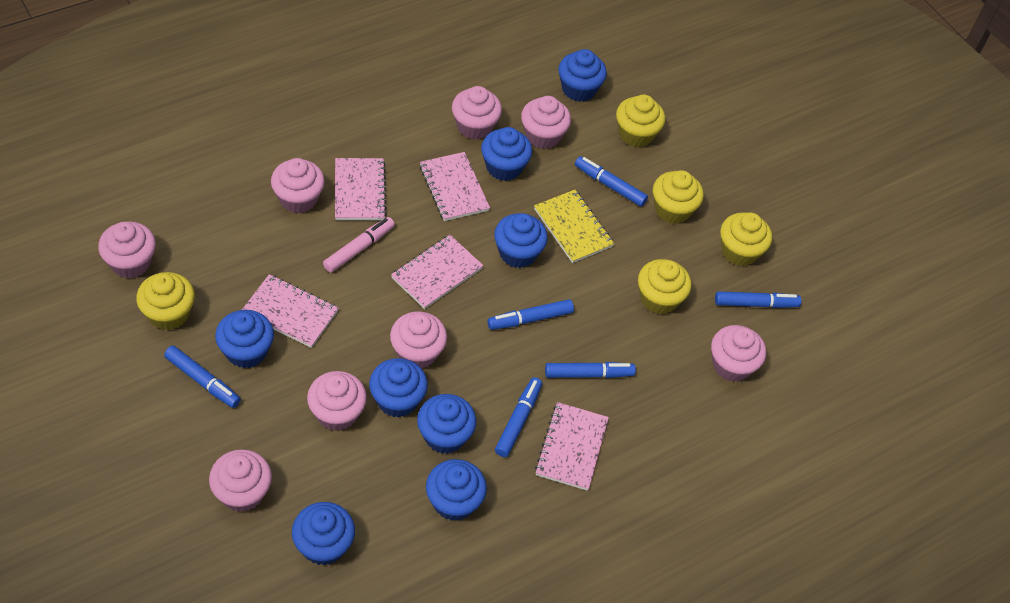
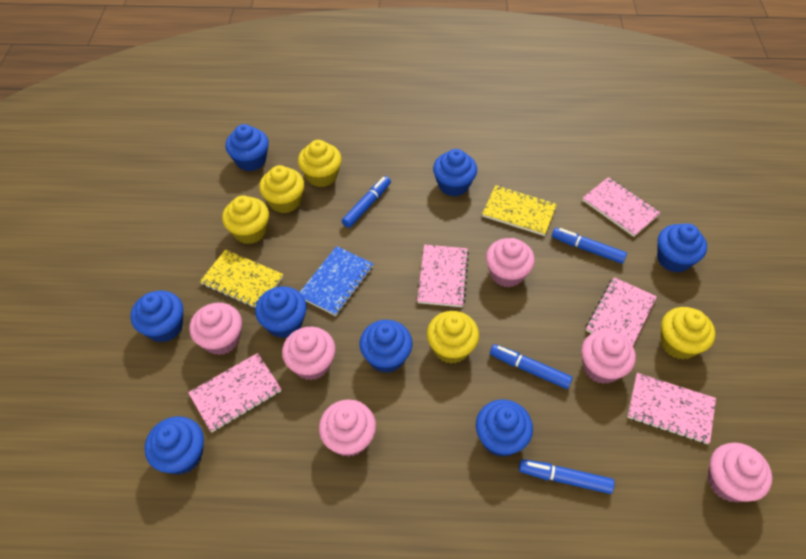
blue marker: [164,346,241,408] [488,299,574,330] [495,377,542,457] [545,362,636,378] [575,156,648,207] [715,291,801,308] = 6 -> [342,176,391,228] [490,344,573,389] [519,459,614,494] [552,228,627,264] = 4
blue notebook: none = 0 -> [300,246,373,316] = 1
pink cupcake: [98,221,156,278] [209,449,272,512] [271,158,325,213] [307,371,367,431] [390,311,447,369] [452,86,502,140] [521,96,571,149] [711,325,766,382] = 8 -> [189,303,242,355] [282,327,336,380] [319,399,376,457] [486,238,535,287] [581,330,636,384] [708,443,772,502] = 6
pink marker: [323,217,395,273] = 1 -> none = 0
yellow notebook: [534,190,614,263] = 1 -> [199,249,283,309] [482,185,557,236] = 2

